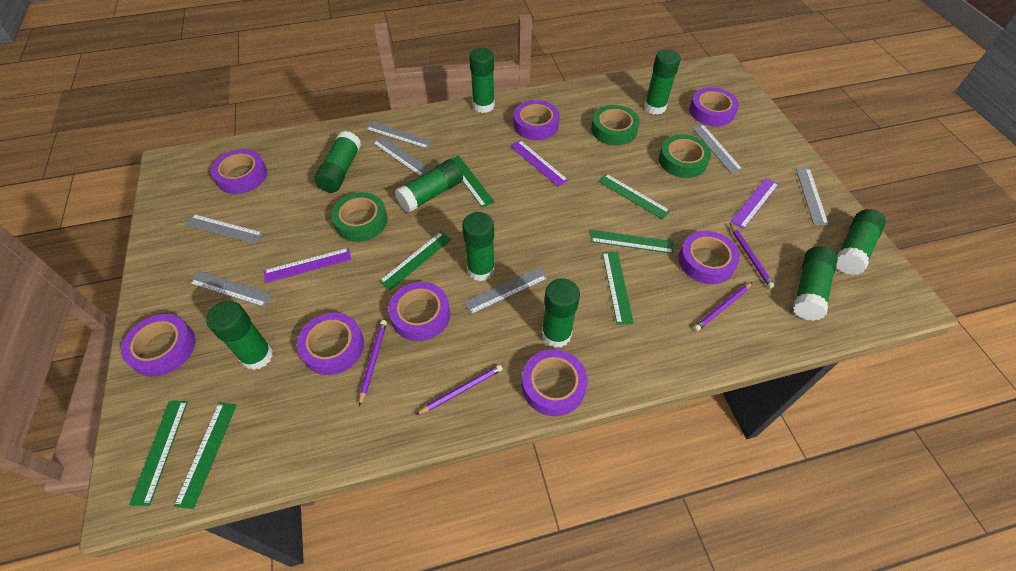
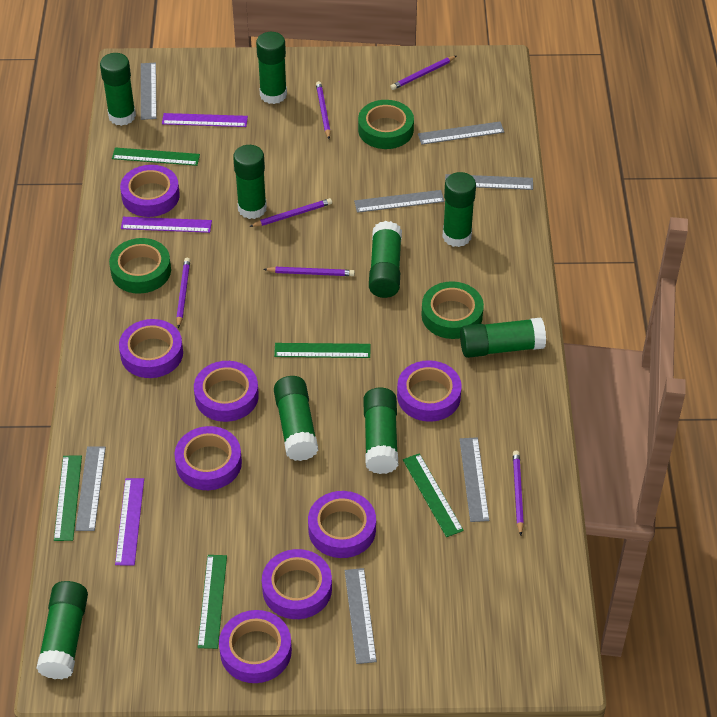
green ruler: [129,401,188,506] [174,402,237,509] [379,232,452,290] [451,156,495,208] [590,230,674,254] [598,174,670,219] [603,252,634,325] = 7 -> [54,455,82,541] [112,147,200,166] [198,555,227,649] [274,343,370,358] [403,453,464,537] = 5
purple pencil: [359,320,387,406] [415,364,503,415] [694,282,753,331] [730,224,775,289] = 4 -> [176,258,190,328] [249,198,332,227] [264,267,355,276] [316,81,331,139] [390,56,456,90] [513,451,524,536] = 6

